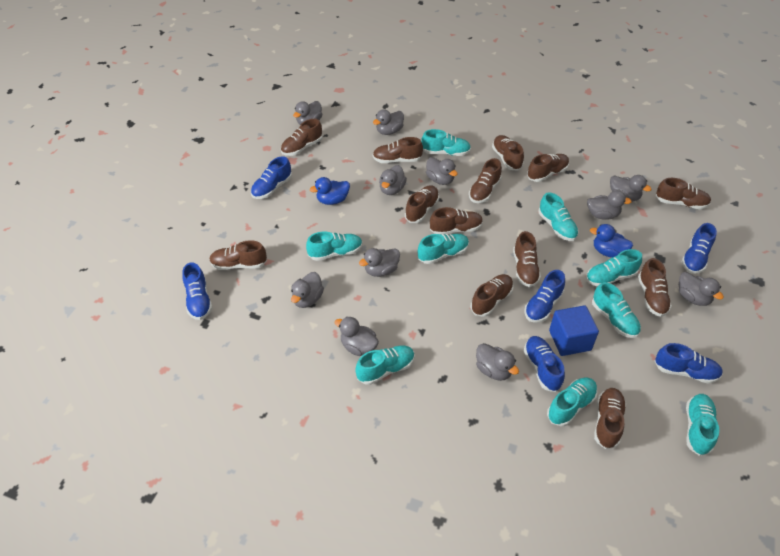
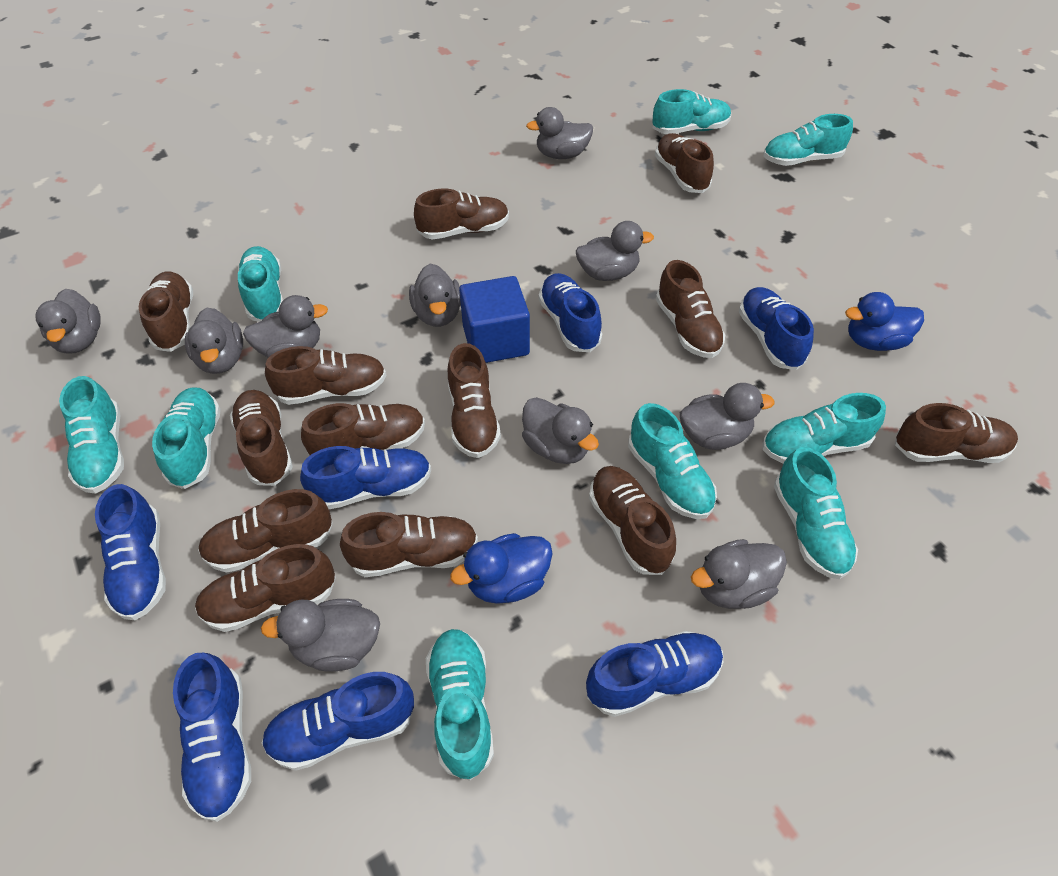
blue shoe: [182,262,212,320] [251,156,292,199] [524,336,565,392] [525,270,565,323] [655,343,723,384] [681,223,717,274] = 6 -> [95,484,166,620] [173,653,251,822] [262,672,415,771] [300,446,431,509] [538,273,602,352] [586,631,723,717] [739,287,814,370] = 7
grey duck: [291,272,324,308] [293,101,322,125] [334,317,379,356] [359,248,400,277] [373,109,404,135] [379,165,407,195] [426,157,458,185] [476,343,519,381] [587,190,632,220] [610,175,651,202] [679,272,724,306] = 11 -> [36,289,101,354] [185,308,243,374] [243,295,328,358] [261,599,380,672] [409,264,461,327] [522,397,599,464] [526,107,593,159] [576,221,654,281] [680,383,774,450] [691,539,787,609] = 10

